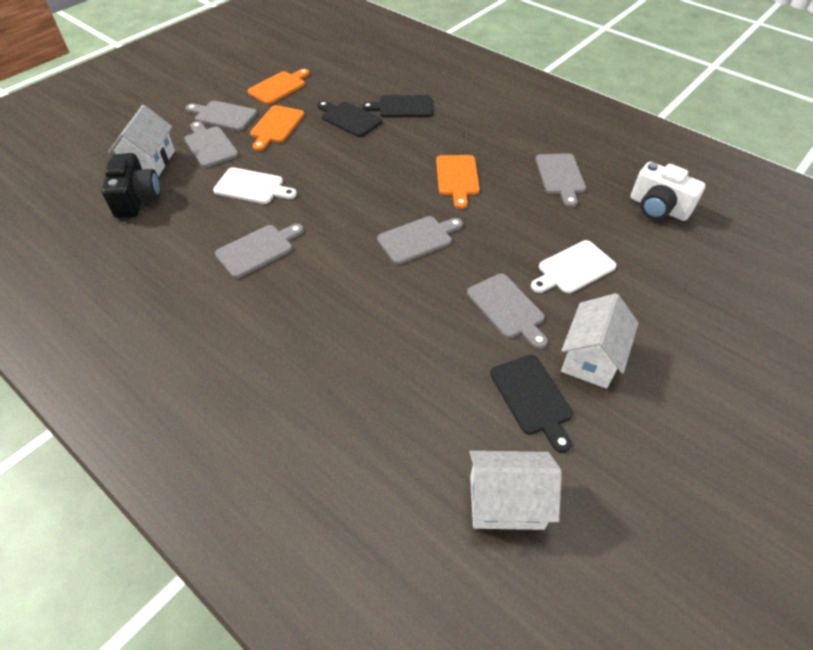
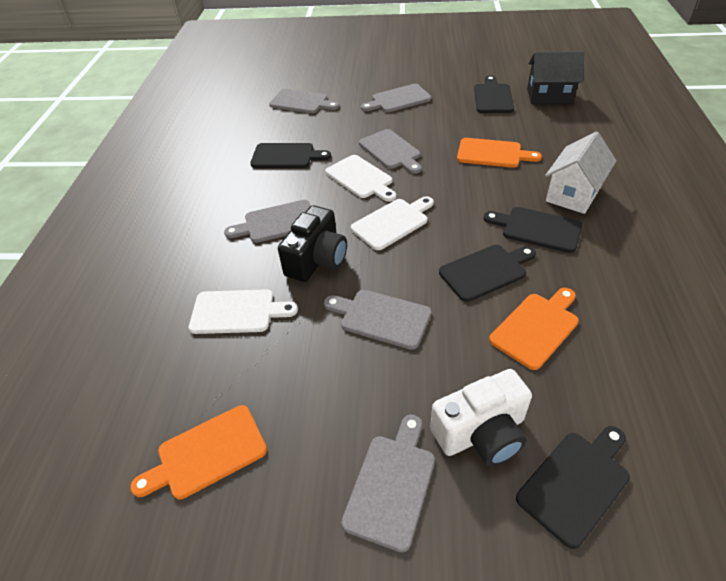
black cutting board: [317,101,382,137] [362,95,433,118] [490,355,573,453] = 3 -> [250,143,331,168] [439,245,536,302] [474,75,514,113] [483,207,582,253] [516,426,630,549] = 5
black house: none = 0 -> [527,51,584,104] = 1
white cutting board: [213,167,297,204] [531,240,617,293] = 2 -> [189,289,298,334] [326,155,396,202] [351,196,434,250] = 3
white house: [108,105,175,177] [469,451,562,530] [561,293,638,389] = 3 -> [545,131,616,214] = 1

